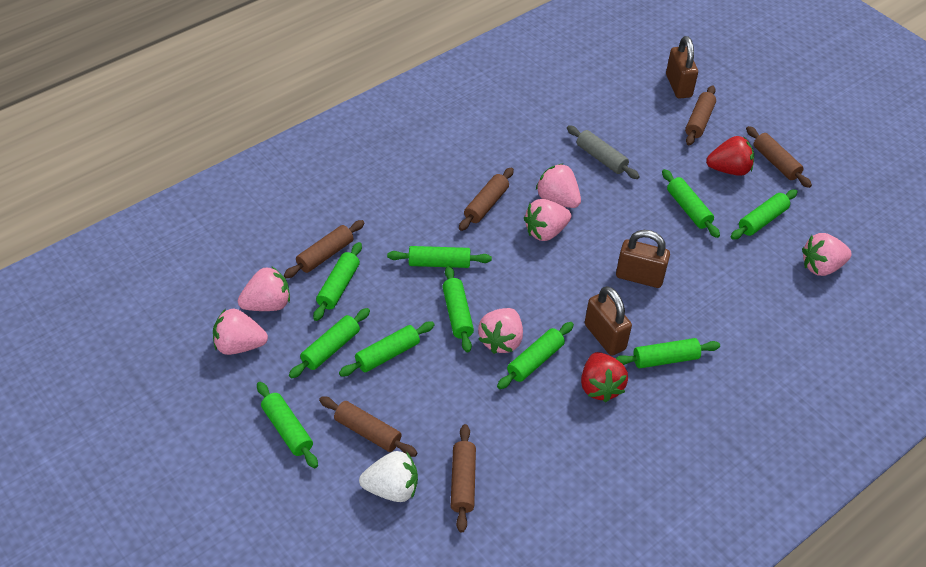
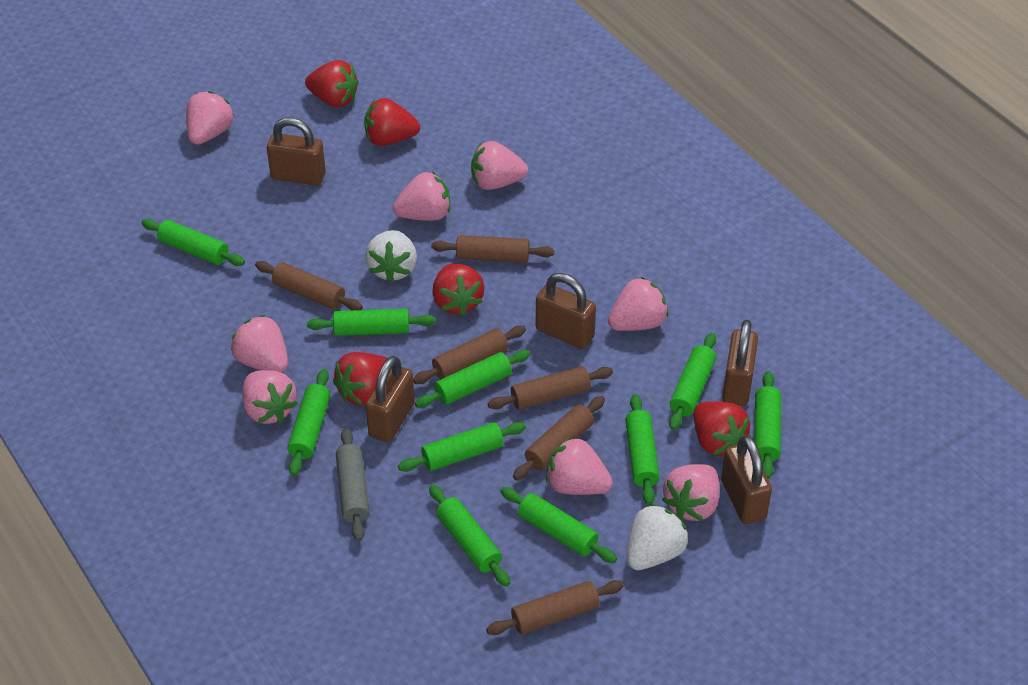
brown padlock: [585,286,632,356] [616,230,670,288] [666,36,698,99] = 3 -> [267,117,326,185] [366,356,415,442] [536,273,596,349] [721,435,772,524] [722,320,758,406] = 5
pink strawberry: [213,309,268,355] [238,266,290,311] [478,308,523,354] [524,199,571,241] [536,164,581,208] [802,233,852,276] = 6 -> [186,91,234,145] [231,315,288,373] [242,370,298,424] [393,171,450,221] [471,141,528,190] [546,437,613,495] [608,277,668,331] [662,464,720,521] = 8
red strawberry: [581,352,628,402] [706,136,754,176] = 2 -> [305,60,359,108] [333,352,387,406] [364,98,420,146] [433,263,485,316] [694,401,751,456] = 5
white strawberry: [359,451,418,502] = 1 -> [365,230,417,283] [627,504,689,570] = 2

